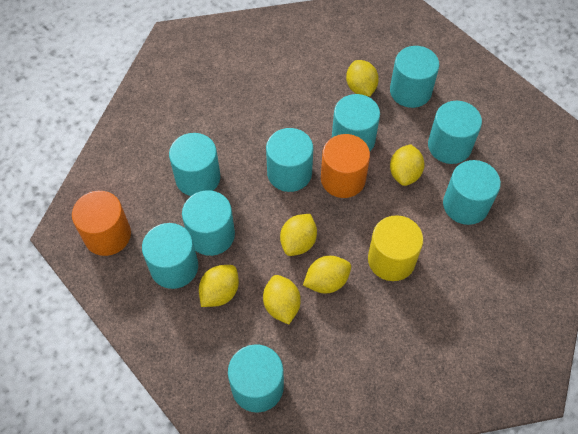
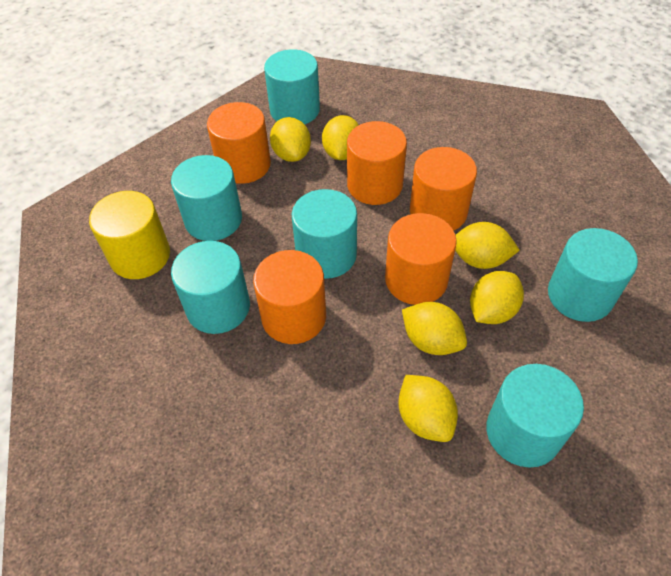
orange cylinder: [72,191,131,256] [321,134,370,198] = 2 -> [207,102,271,184] [253,250,326,344] [347,121,407,205] [385,213,457,305] [410,147,477,231] = 5
turquoise cylinder: [142,223,198,289] [169,133,220,196] [182,190,235,256] [228,344,284,413] [266,128,313,192] [332,94,380,151] [390,46,439,108] [428,101,482,164] [443,160,501,225] = 9 -> [171,155,242,241] [171,241,250,334] [264,49,320,125] [292,189,357,279] [486,364,584,468] [548,228,638,322] = 6

